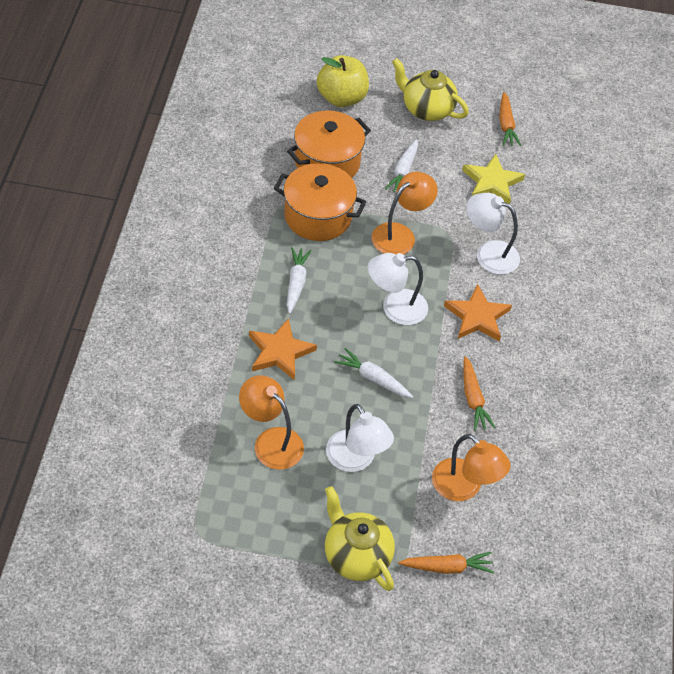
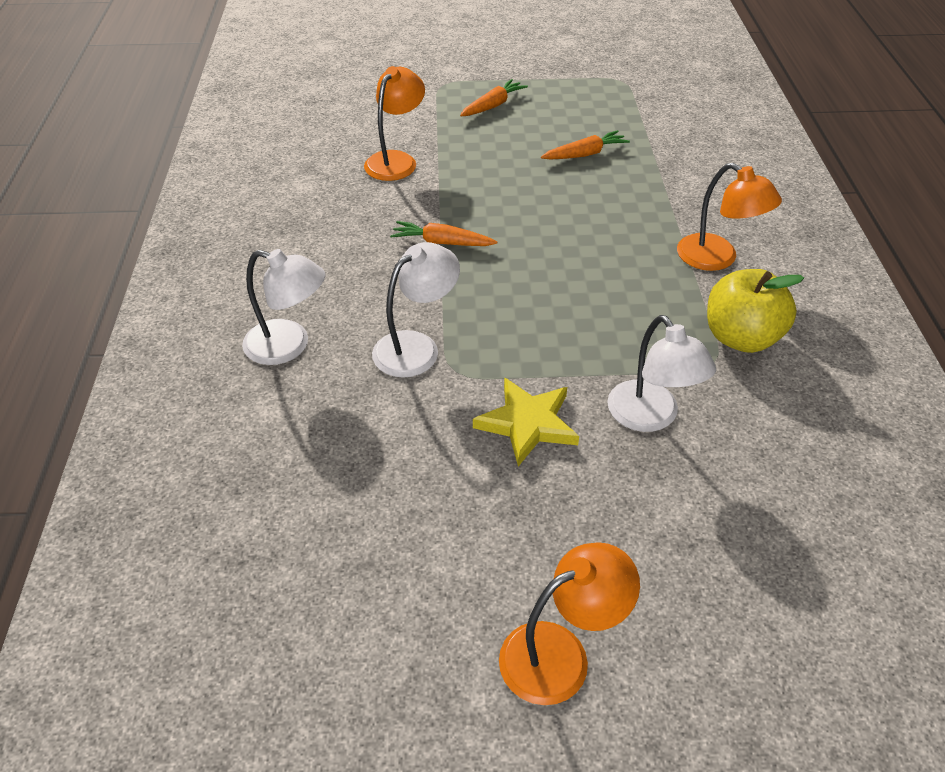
orange pot: [274,163,366,241] [287,111,371,178] = 2 -> none = 0
orange star: [249,318,317,381] [444,284,512,342] = 2 -> none = 0
white carrot: [287,247,312,314] [334,348,413,398] [385,139,418,192] = 3 -> none = 0
yellow teapot: [325,486,395,591] [392,58,469,121] = 2 -> none = 0

